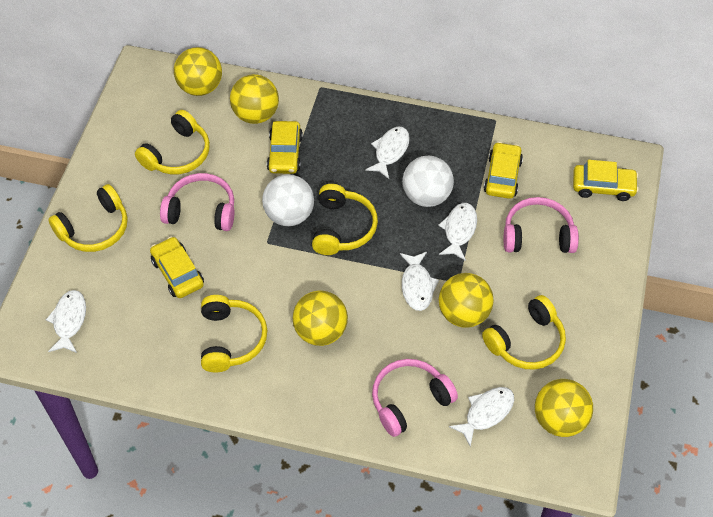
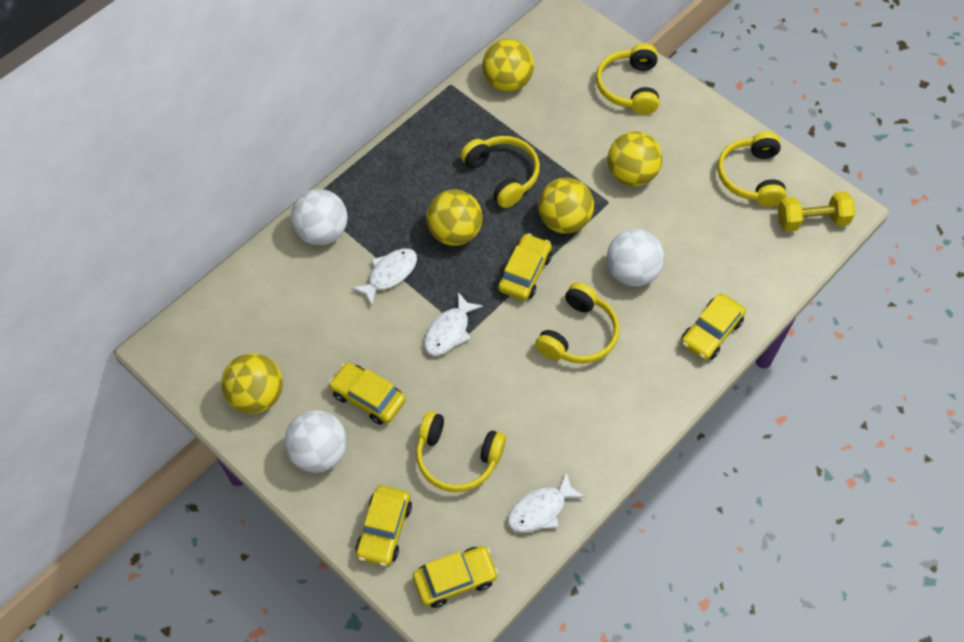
pink headphones: [160,173,234,231] [372,359,458,437] [504,197,579,253] = 3 -> none = 0
white ball: [262,174,314,226] [402,156,454,207] = 2 -> [284,410,347,473] [291,189,348,245] [607,229,664,286] = 3
white fish: [46,290,86,353] [365,126,410,179] [400,252,439,311] [438,203,477,261] [449,387,514,447] = 5 -> [351,248,417,306] [424,292,483,356] [508,472,585,533] = 3
yellow car: [150,237,204,298] [267,121,303,174] [484,142,523,199] [573,160,639,201] = 4 -> [329,362,406,425] [355,485,412,566] [413,546,499,608] [498,233,552,301] [681,293,746,360] = 5
yellow dumbbell: none = 0 -> [778,191,855,232] = 1

